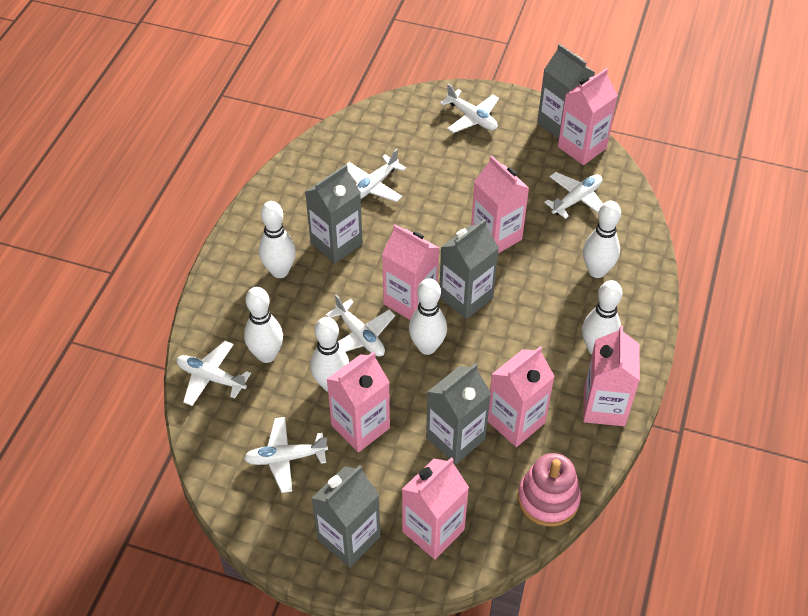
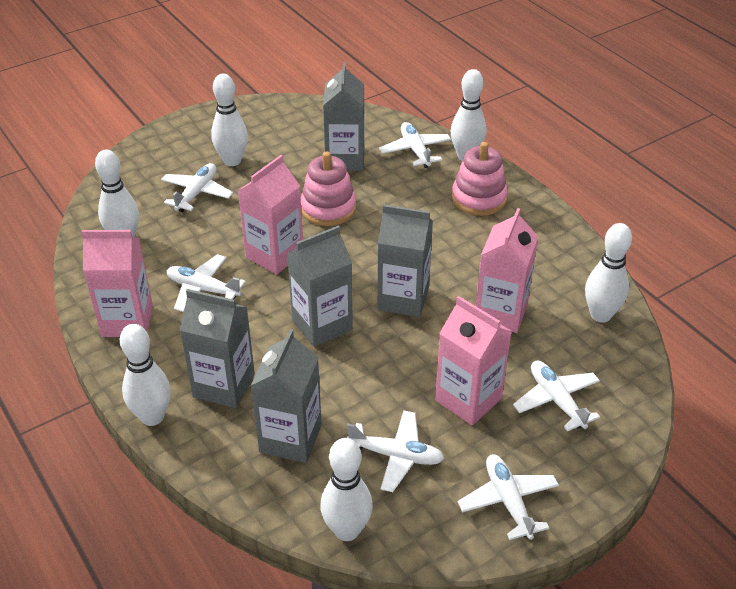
pink carton: [327,351,390,452] [382,224,439,320] [402,457,469,559] [471,156,529,253] [487,346,555,447] [558,68,618,165] [583,326,640,426] = 7 -> [81,230,153,337] [238,155,303,275] [435,296,512,426] [476,208,539,333] = 4
pink stacking toy: [518,453,581,526] = 1 -> [301,151,356,226] [452,142,508,216] = 2

